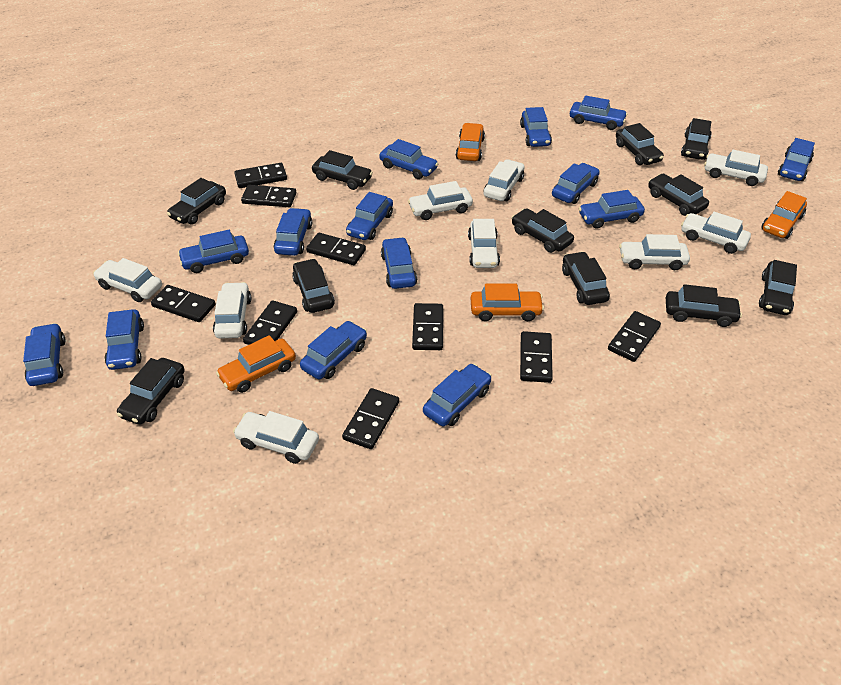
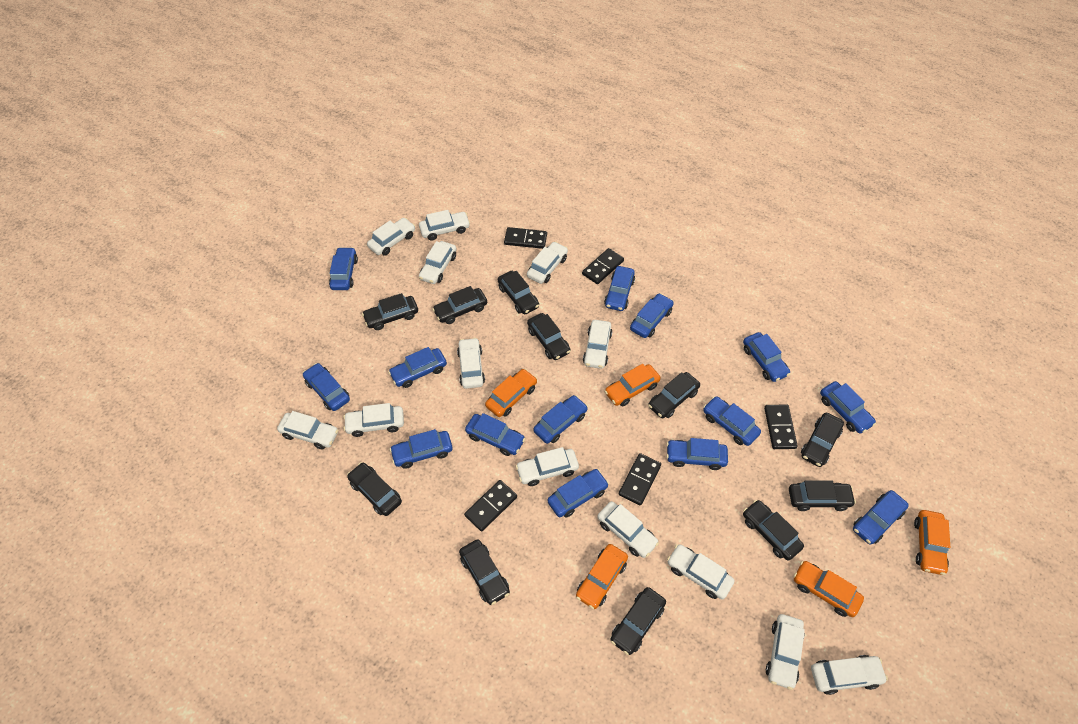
black domino: [151,285,216,322] [234,163,287,188] [241,185,296,207] [243,300,297,345] [306,233,366,265] [342,388,399,449] [412,303,443,350] [520,331,553,383] [608,311,661,362] = 9 -> [464,480,517,531] [504,227,547,249] [582,248,624,284] [619,453,661,505] [764,404,798,449] = 5
orange car: [216,335,296,393] [456,123,485,161] [471,284,544,321] [761,191,807,239] = 4 -> [485,369,537,417] [576,544,628,609] [604,364,661,407] [794,561,864,617] [914,510,950,575] = 5
white car: [93,258,162,302] [213,282,251,339] [233,411,319,464] [408,181,473,220] [468,219,500,268] [484,159,525,201] [619,234,690,270] [681,212,751,254] [704,150,768,186] = 9 -> [277,411,338,450] [343,403,404,437] [367,218,415,256] [419,210,470,241] [419,241,456,284] [457,338,485,389] [516,447,579,486] [527,241,568,284] [583,320,612,369] [597,501,659,558] [667,544,734,599] [766,614,805,690] [811,655,888,695] = 13

